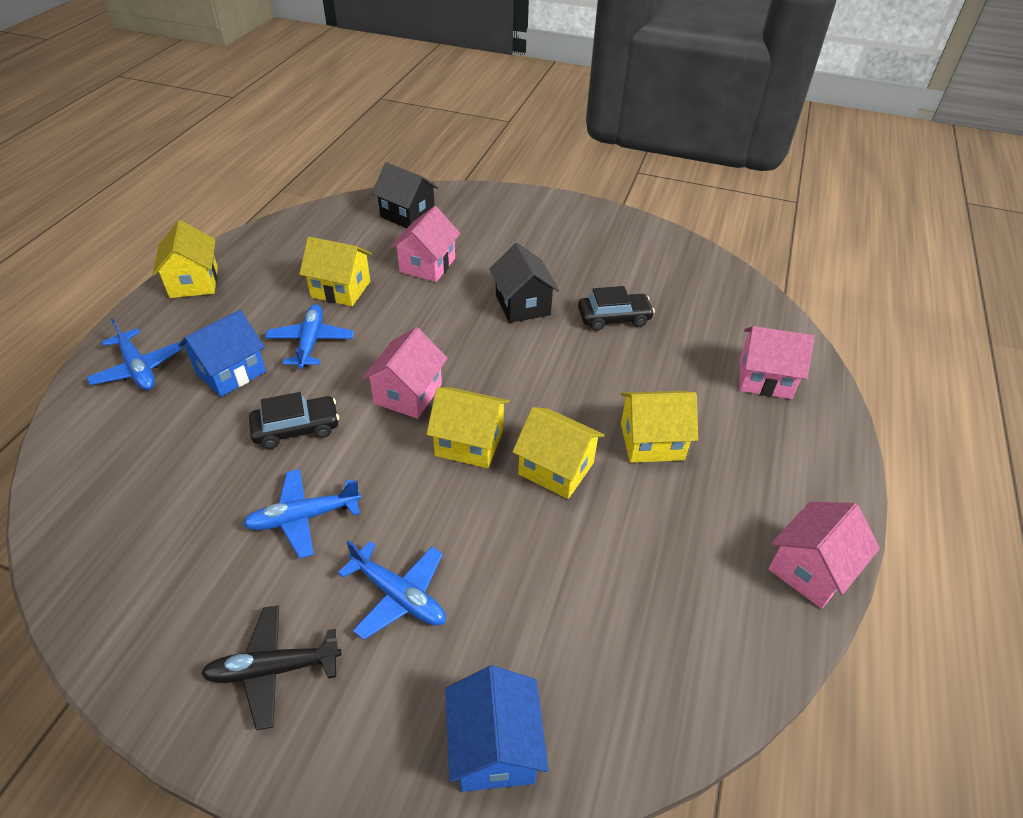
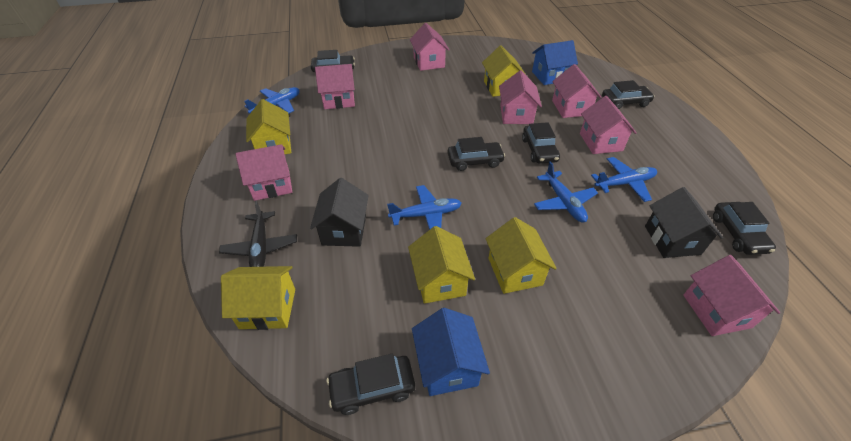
black car: [249,392,339,449] [578,286,655,331] = 2 -> [311,50,355,72] [326,353,415,415] [448,137,505,171] [522,122,560,164] [602,80,655,109] [713,202,776,255] = 6
pink house: [362,327,448,419] [390,206,460,282] [739,326,814,399] [768,502,880,609] = 4 -> [235,144,292,201] [315,64,355,109] [410,23,449,71] [499,71,542,124] [552,64,602,118] [580,96,637,154] [683,255,780,336] = 7

